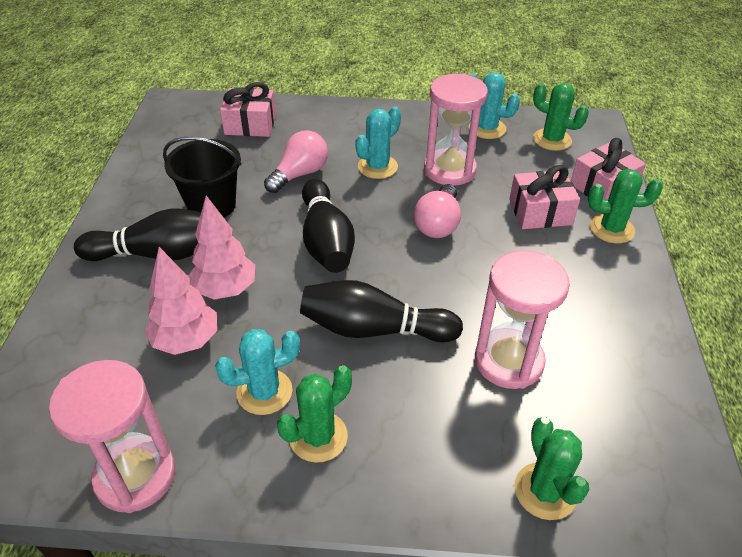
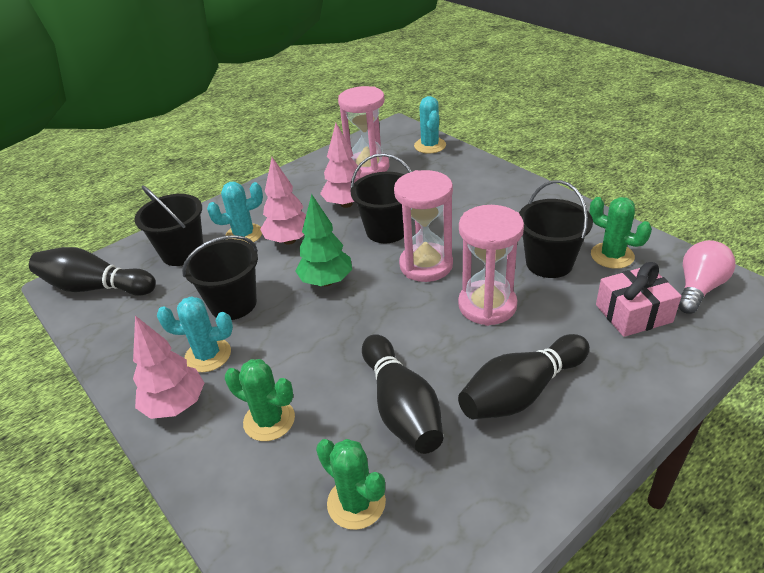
black bucket: [163,137,242,218] = 1 -> [134,185,203,266] [182,235,258,320] [351,153,412,243] [519,180,593,278] = 4
green cactus: [277,365,352,463] [515,417,589,520] [533,83,589,151] [588,169,663,244] = 4 -> [225,359,295,441] [316,439,386,530] [589,197,652,269] = 3
green tree: none = 0 -> [295,194,352,286] = 1
pink gift: [220,82,276,137] [509,165,580,229] [571,138,646,200] = 3 -> [596,262,682,337] = 1
pink light bulb: [264,130,328,193] [414,184,461,238] = 2 -> [678,240,735,314] = 1
pink tree: [145,247,217,355] [188,195,255,299] = 2 -> [133,316,204,419] [260,157,306,245] [320,123,362,208] = 3

